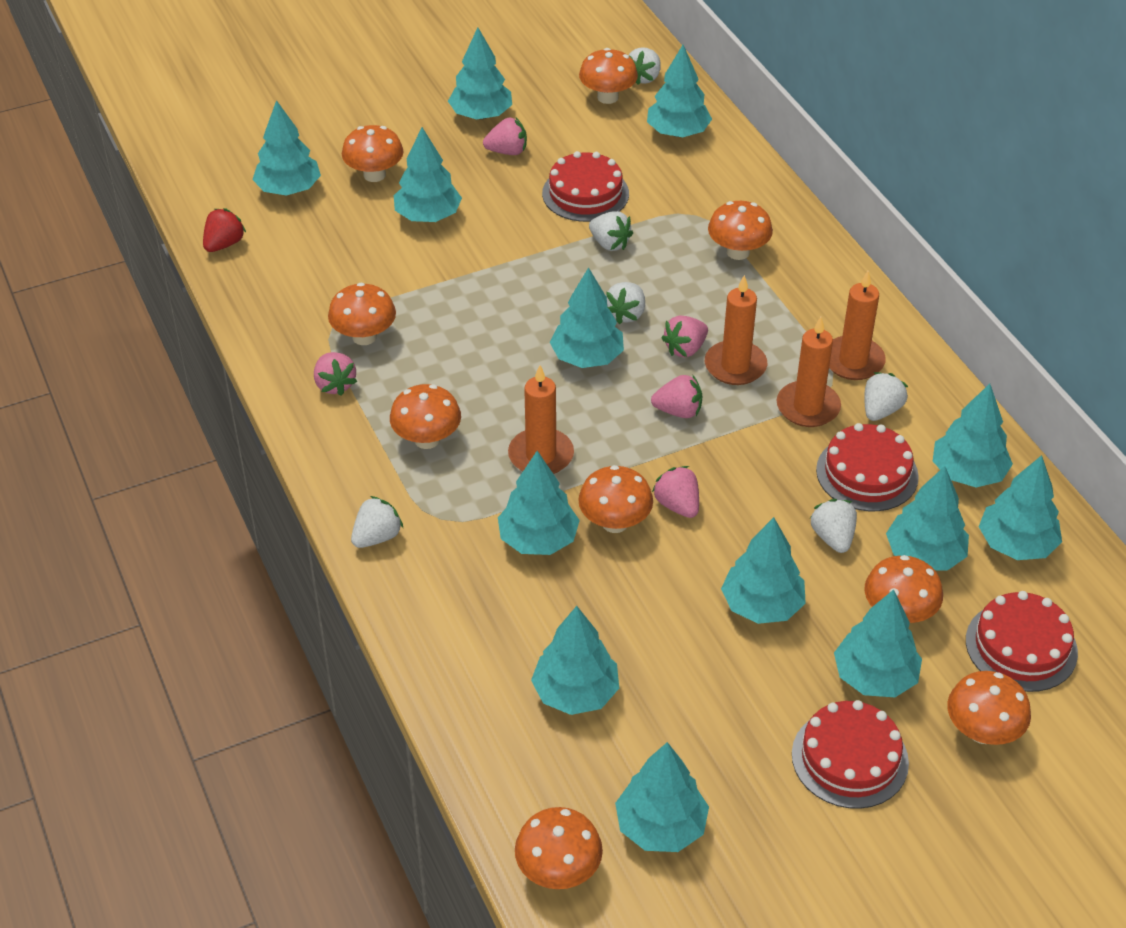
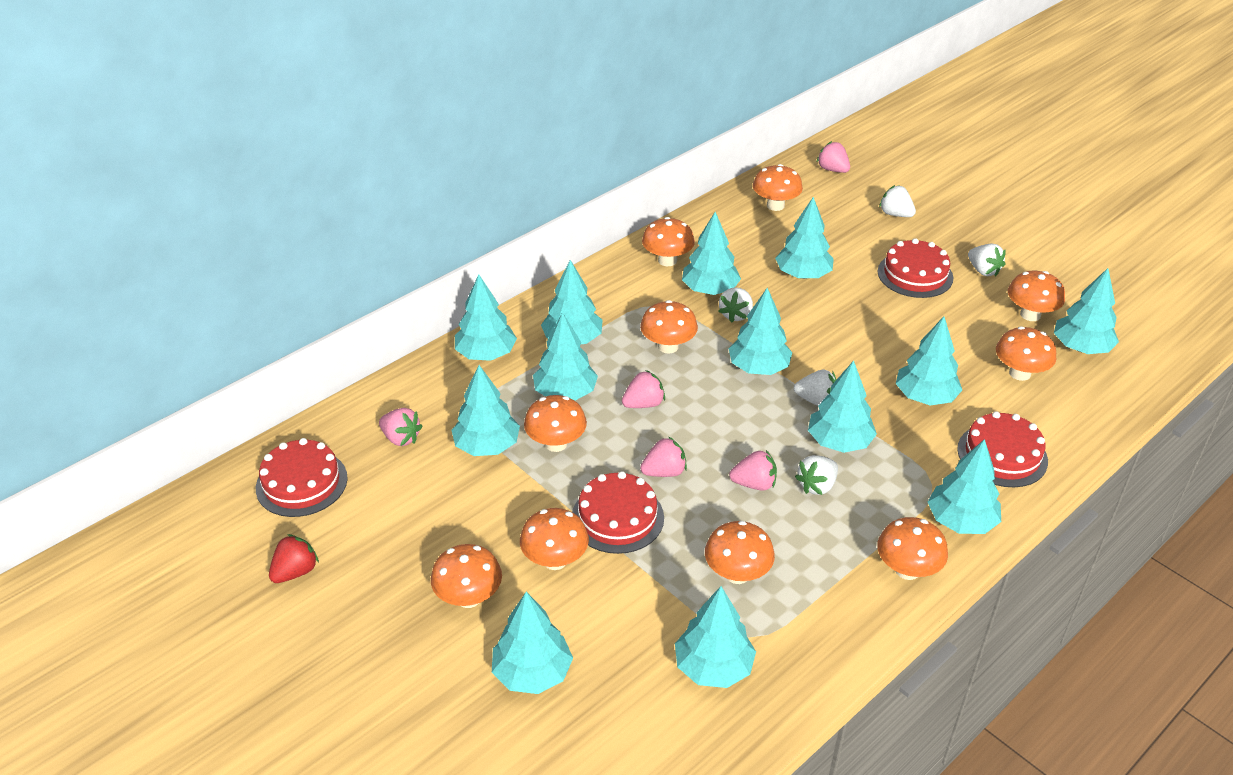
orange candle: [508,365,574,474] [705,275,767,385] [777,317,841,427] [829,271,886,380] = 4 -> none = 0
orange mushroom: [328,283,396,345] [342,125,404,182] [390,384,461,449] [515,807,603,889] [578,465,653,533] [579,48,638,104] [708,201,773,260] [864,555,943,623] [947,671,1031,745] = 9 -> [431,544,502,608] [520,508,589,570] [524,395,587,452] [640,300,698,354] [642,217,695,266] [705,521,775,584] [753,164,803,211] [877,517,948,580] [996,326,1056,381] [1008,271,1065,321] = 10
white strawberry: [351,496,403,548] [589,211,633,251] [606,282,645,324] [628,47,661,85] [810,499,857,553] [864,372,908,421] = 6 -> [718,287,753,323] [794,370,836,406] [795,455,838,495] [879,185,916,217] [968,244,1006,277] = 5

